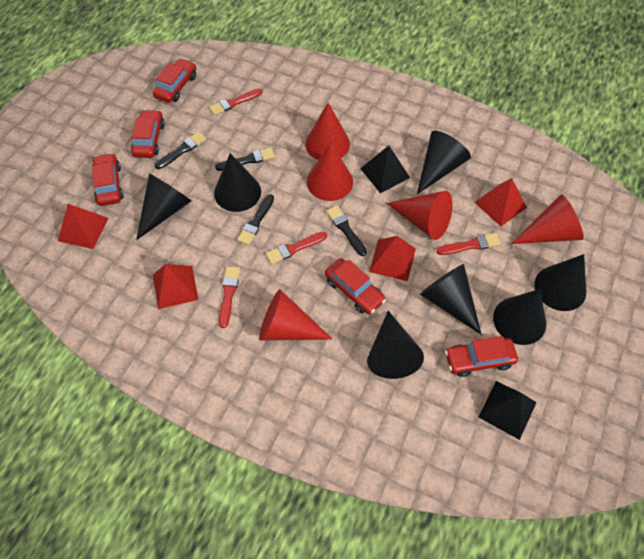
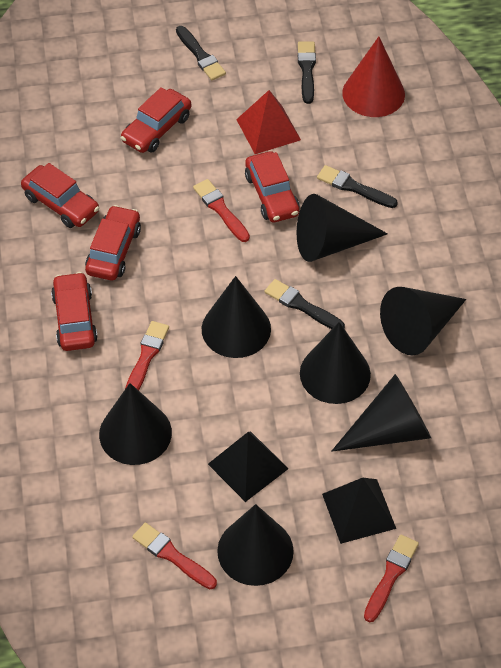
red cone: [259,289,332,340] [305,103,350,160] [307,142,353,201] [386,191,453,240] [511,194,584,244] = 5 -> [342,37,405,117] = 1
red pyramid: [58,204,108,249] [153,264,198,309] [369,236,416,281] [474,178,527,226] = 4 -> [236,90,301,154] = 1

